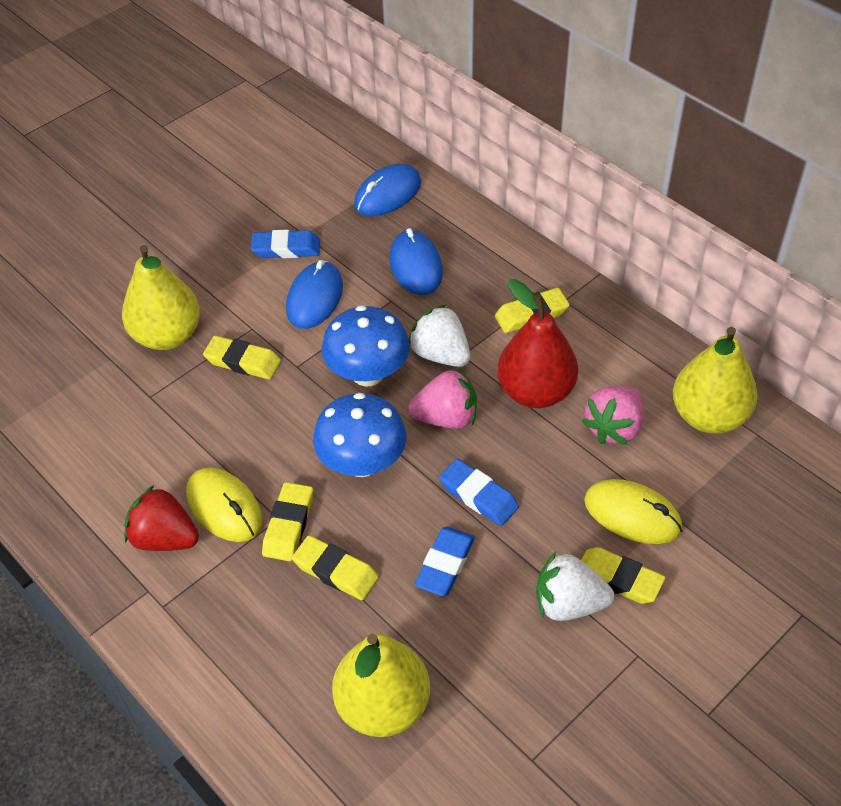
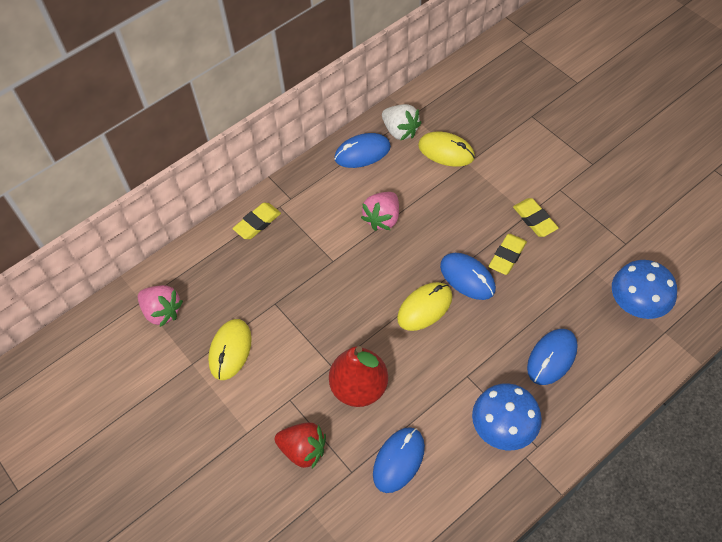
blue eraser: [251,230,320,258] [415,527,475,596] [439,459,519,526] = 3 -> none = 0
blue mouse: [286,260,343,329] [354,164,421,216] [390,228,443,295] = 3 -> [334,133,391,168] [373,427,425,493] [440,253,496,300] [527,329,578,385] = 4
white strawberry: [409,305,470,367] [536,552,614,621] = 2 -> [382,104,421,141] = 1
yellow eraser: [203,336,281,380] [262,482,313,561] [292,535,379,600] [495,288,570,333] [581,547,666,604] = 5 -> [232,203,281,239] [489,234,527,275] [513,198,559,237] = 3
yellow mouse: [186,467,262,542] [584,479,682,544] = 2 -> [208,319,252,380] [397,282,453,331] [418,132,475,167] = 3
yellow pear: [122,245,200,350] [332,633,430,737] [673,327,758,434] = 3 -> none = 0

